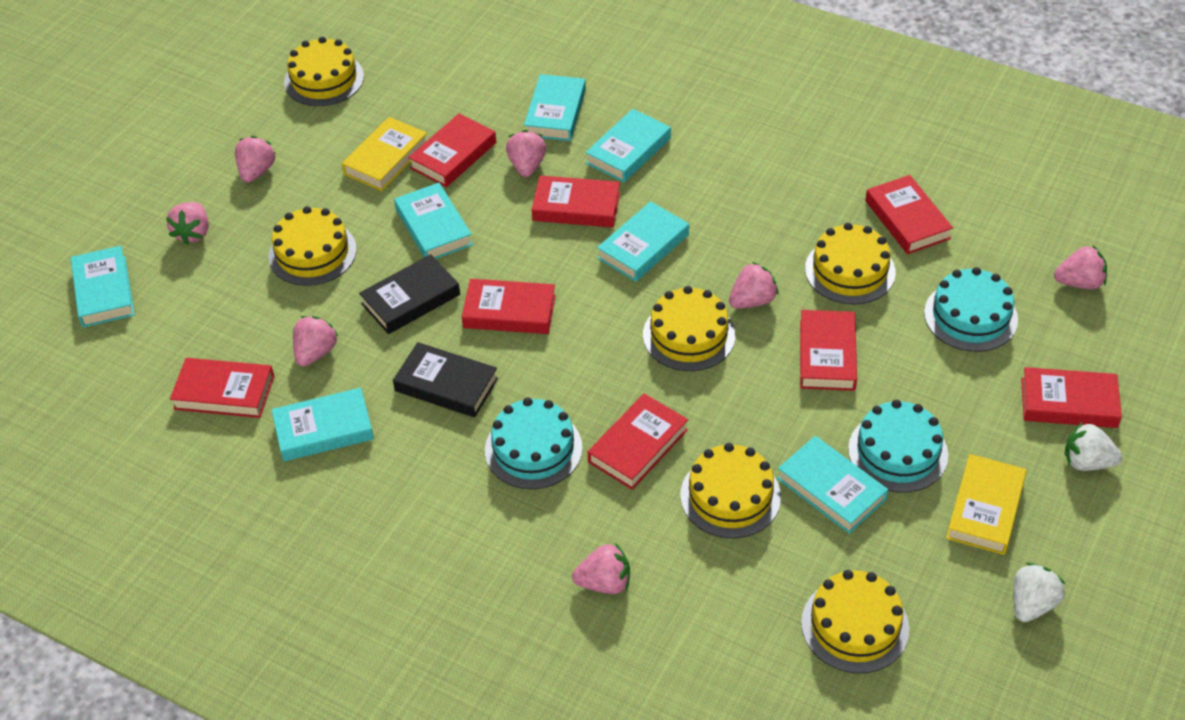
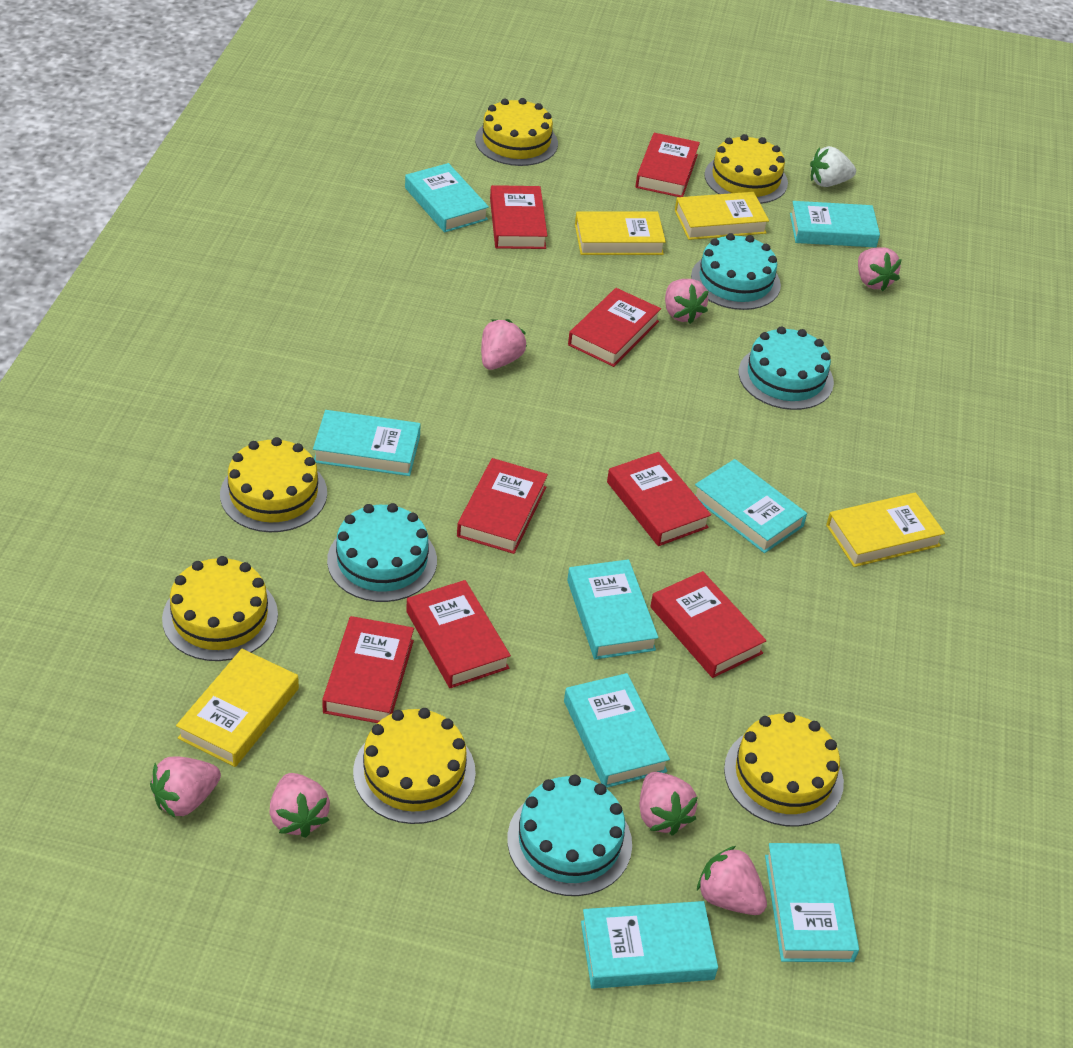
black book: [359,254,460,334] [393,342,498,417] = 2 -> none = 0
turquoise book: [71,246,135,328] [272,388,374,461] [394,183,473,259] [524,74,586,141] [585,109,671,183] [597,201,689,282] [777,436,888,534] = 7 -> [313,410,420,476] [405,163,489,233] [564,673,670,788] [567,559,658,659] [581,901,718,989] [695,459,807,553] [765,843,859,962] [790,201,880,247] = 8
turquoise cake: [485,397,583,489] [848,400,948,493] [924,267,1018,352] = 3 -> [327,503,437,602] [507,775,632,896] [691,233,781,310] [739,326,834,410] = 4
white strawberry: [1013,563,1066,622] [1065,422,1123,471] = 2 -> [810,146,856,187] = 1
yellow book: [342,117,427,191] [946,454,1027,555] = 2 -> [176,649,299,767] [575,211,666,255] [675,192,769,240] [826,492,945,567] = 4

